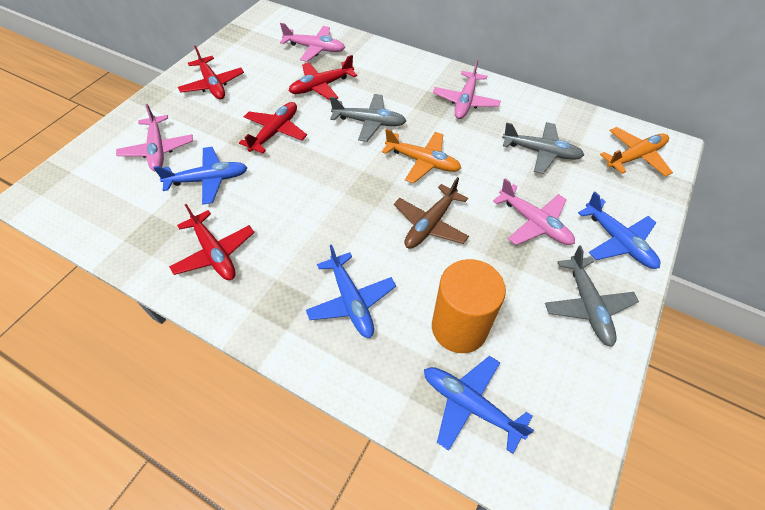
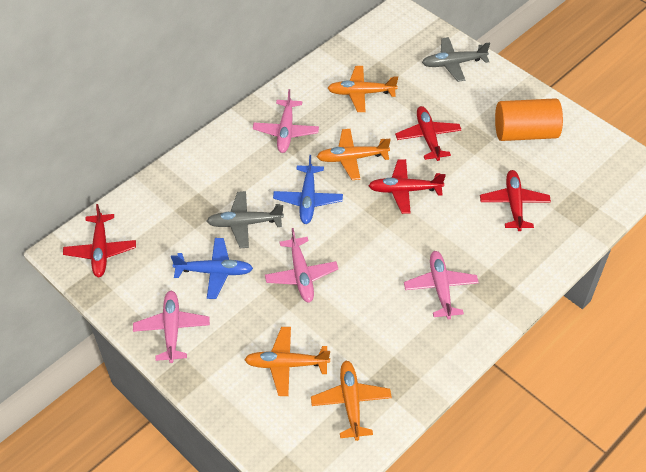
blue plane: [153,147,248,205] [306,244,396,338] [424,356,534,454] [578,192,660,269] = 4 -> [171,238,253,299] [273,155,343,224] = 2
brown plane: [394,177,469,249] = 1 -> none = 0
grey plane: [330,94,406,142] [502,122,584,174] [545,245,639,347] = 3 -> [207,191,284,248] [422,37,490,82] = 2
orange plane: [382,129,461,184] [600,127,673,177] = 2 -> [244,327,330,396] [311,361,392,441] [317,129,391,180] [328,66,398,112] = 4

